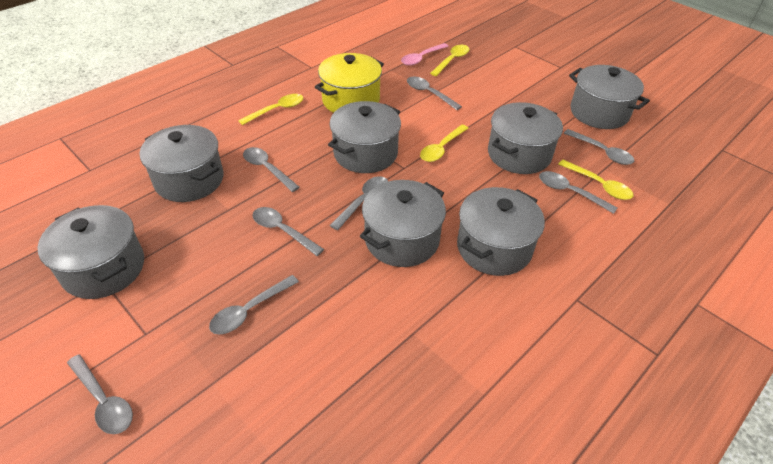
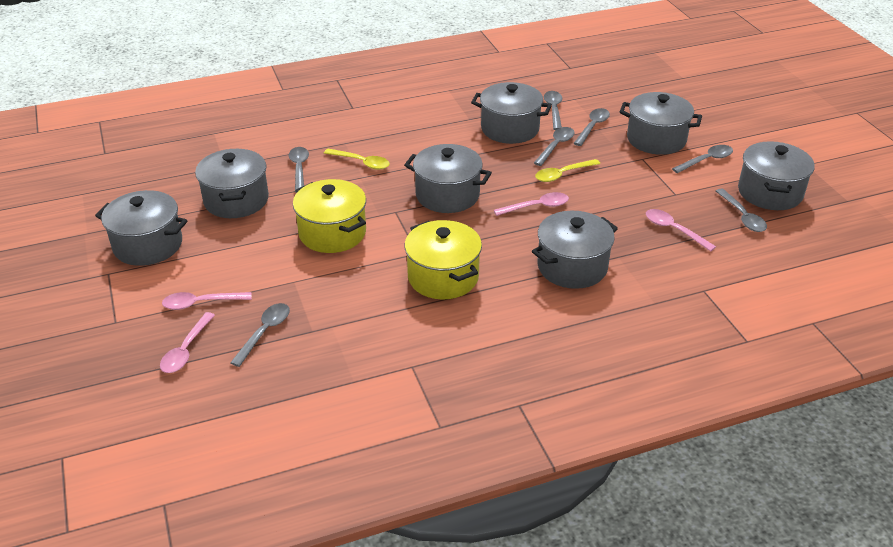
grey spoon: [67,354,133,434] [209,275,299,334] [243,147,300,192] [252,207,324,256] [330,176,388,230] [407,76,462,110] [539,171,617,214] [564,129,634,165] = 8 -> [230,303,290,367] [288,147,309,192] [534,127,575,166] [544,91,562,130] [574,108,610,146] [672,145,733,173] [716,189,767,232] = 7
pink spoon: [401,43,449,66] = 1 -> [160,312,215,373] [162,292,252,310] [494,192,569,216] [646,209,716,251] = 4
yellow pot: [315,53,384,113] = 1 -> [293,179,366,253] [404,220,482,299] = 2
yellow spoon: [238,94,303,125] [420,125,469,162] [430,45,469,76] [558,160,634,200] = 4 -> [324,149,390,170] [535,159,600,182] = 2

